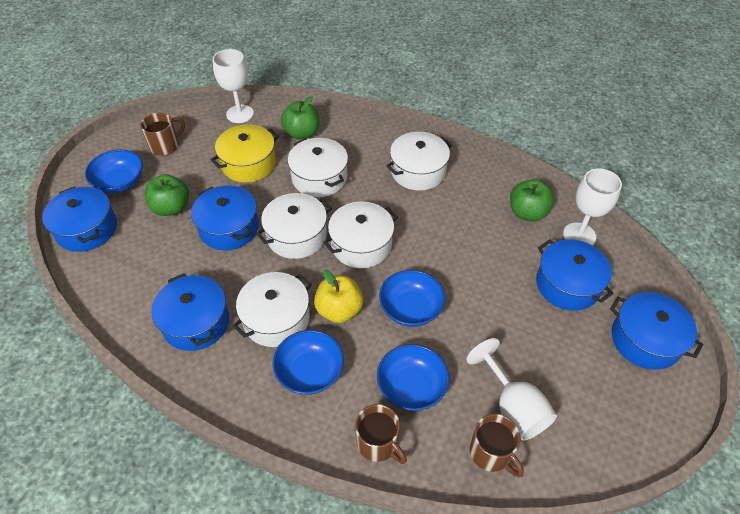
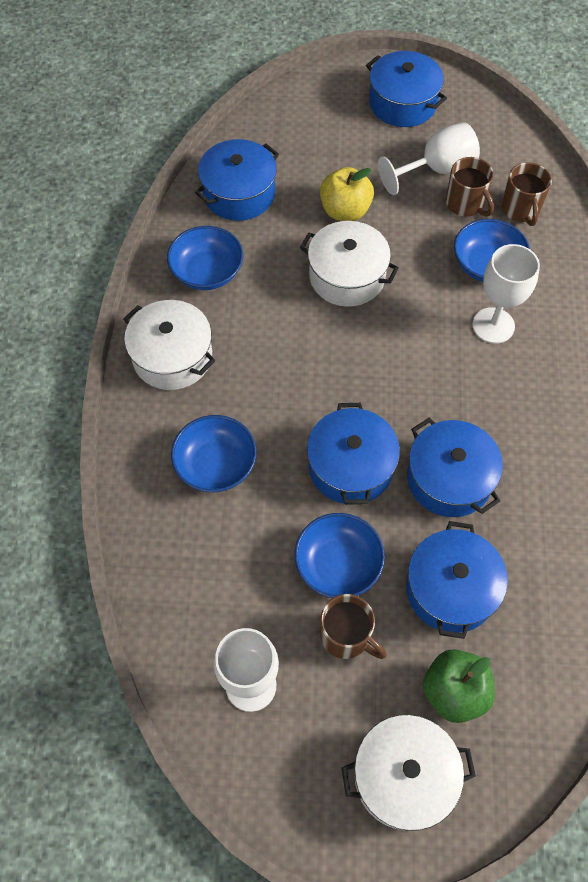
green apple: [144,174,189,216] [281,96,319,140] [510,179,554,221] = 3 -> [423,649,495,723] = 1
white pot: [233,272,312,347] [256,193,332,259] [288,138,348,197] [323,201,398,268] [386,132,452,191] = 5 -> [123,300,216,390] [300,221,399,307] [341,715,476,831] = 3
yellow pot: [211,125,279,183] = 1 -> none = 0

